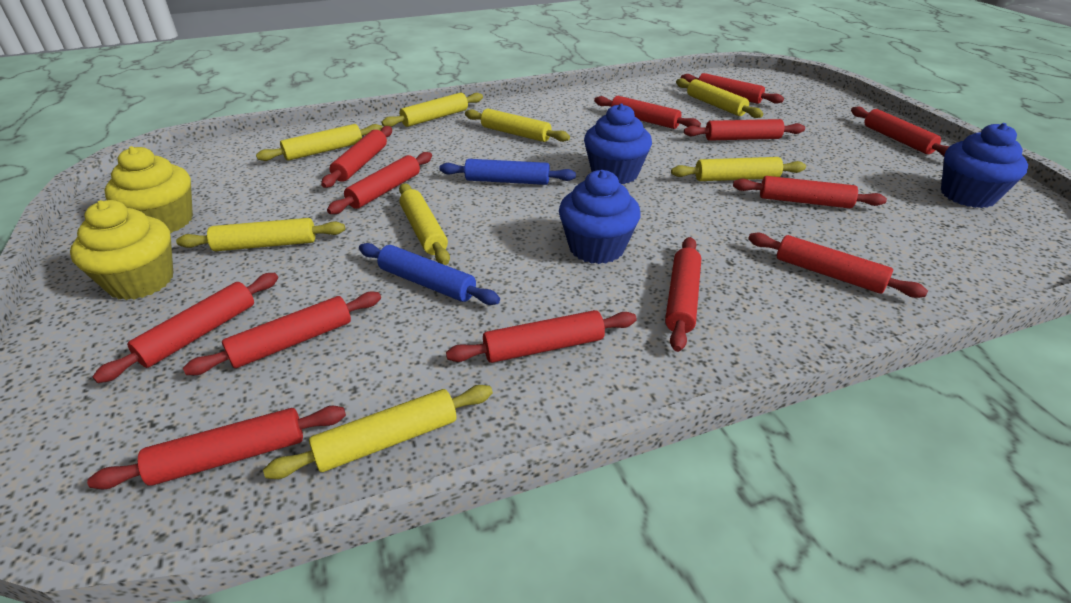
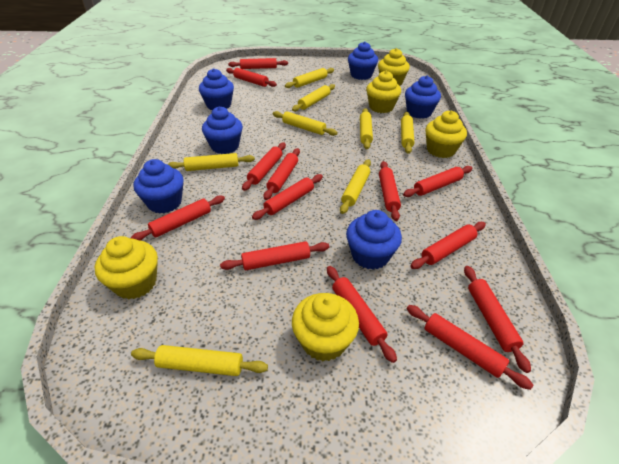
blue cupcake: [559,170,641,264] [584,104,652,184] [941,123,1028,208] = 3 -> [133,159,184,214] [199,68,234,110] [202,107,243,154] [346,210,402,270] [348,41,378,80] [405,76,441,119] = 6
blue rolling pin: [359,243,500,305] [439,159,576,185] = 2 -> none = 0
yellow cupcake: [70,200,173,300] [105,146,193,233] = 2 -> [95,236,158,300] [292,293,359,361] [366,71,401,113] [378,48,410,86] [425,111,467,158] = 5

